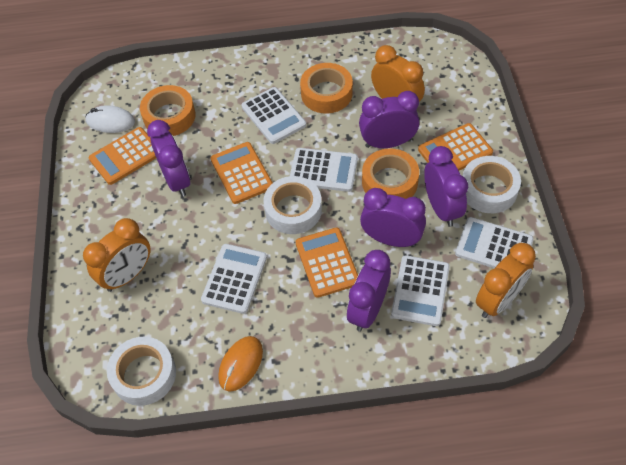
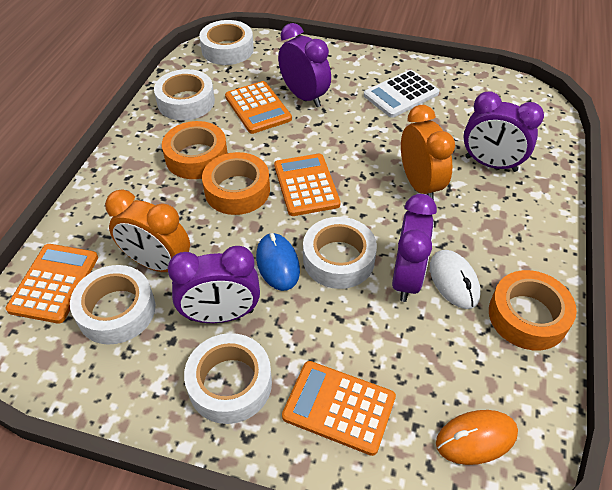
blue mouse: none = 0 -> [256,233,300,291] = 1
orange clock: [83,218,151,292] [371,45,425,102] [476,243,536,318] = 3 -> [105,190,190,272] [401,105,455,200] = 2
purple clock: [147,120,190,197] [347,250,391,332] [359,91,420,148] [360,188,426,247] [424,146,468,227] = 5 -> [168,246,260,323] [278,23,331,107] [392,194,437,302] [463,91,544,172] = 4
white calculator: [201,244,267,314] [241,87,306,144] [290,148,358,192] [391,255,450,326] [455,217,534,268] = 5 -> [364,70,440,118] = 1
white tape: [107,337,176,406] [263,176,322,234] [463,156,521,213] = 3 -> [70,265,155,345] [154,69,215,121] [184,333,272,424] [199,20,254,65] [303,217,377,289] = 5

